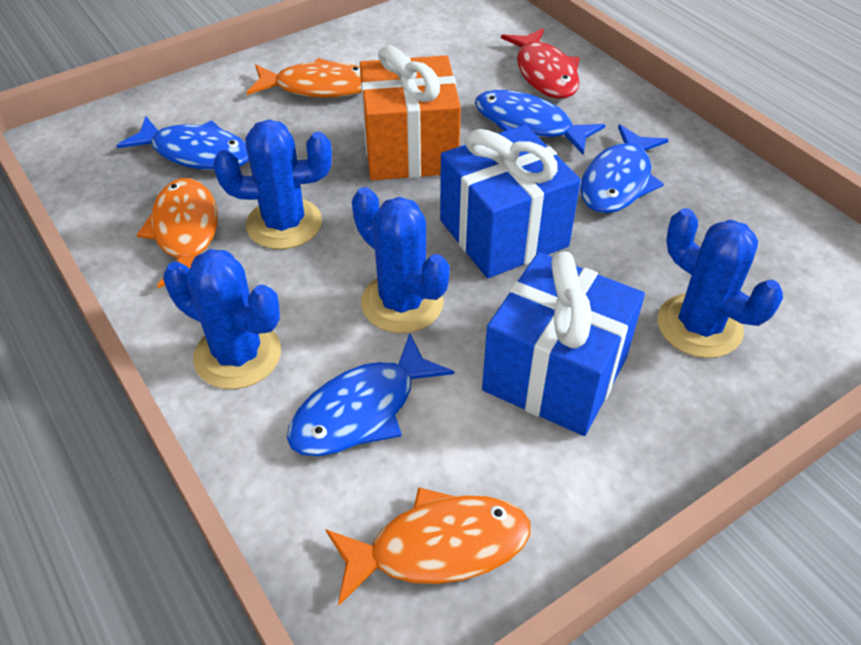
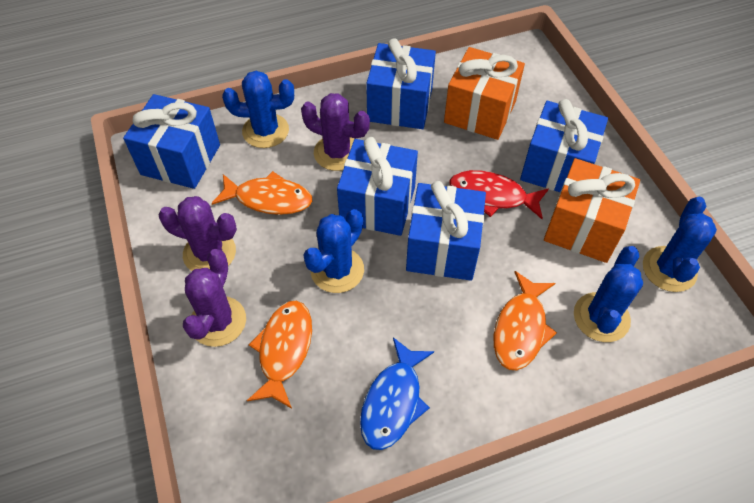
blue fish: [116,116,249,170] [287,333,454,456] [475,90,605,155] [580,124,669,213] = 4 -> [360,337,434,450] = 1
blue gift: [440,125,581,278] [482,251,645,436] = 2 -> [123,94,220,189] [337,137,418,236] [366,38,436,129] [406,181,486,281] [520,99,608,192] = 5
orange gift: [360,45,461,181] = 1 -> [444,47,525,140] [544,158,640,263] = 2
purple cactus: none = 0 -> [158,196,237,271] [183,249,246,347] [301,93,370,171] = 3

